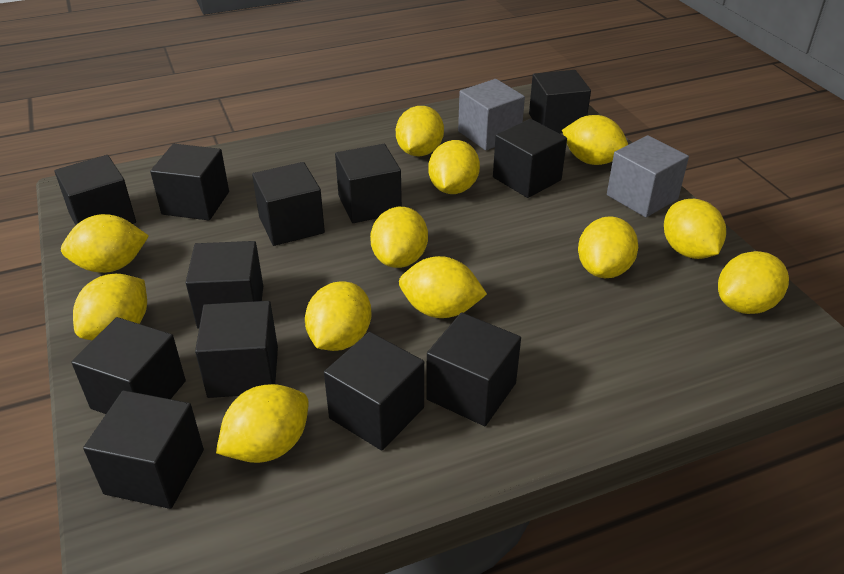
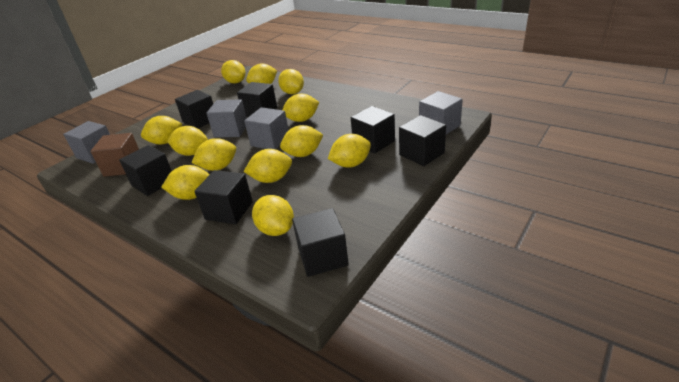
black cube: [54,155,136,225] [71,317,186,414] [83,390,204,509] [150,144,229,220] [186,241,263,329] [195,301,278,398] [252,162,325,246] [324,332,424,451] [335,144,402,223] [426,313,521,426] [493,119,567,198] [529,70,591,134] = 12 -> [119,145,172,196] [175,90,213,128] [194,170,253,224] [237,82,277,117] [292,208,349,277] [351,106,395,154] [399,115,446,166] = 7
brown cube: none = 0 -> [90,133,139,177] = 1
grey cube: [458,79,525,150] [607,135,689,217] = 2 -> [63,121,110,164] [207,99,247,137] [244,107,289,149] [419,91,463,134] = 4

